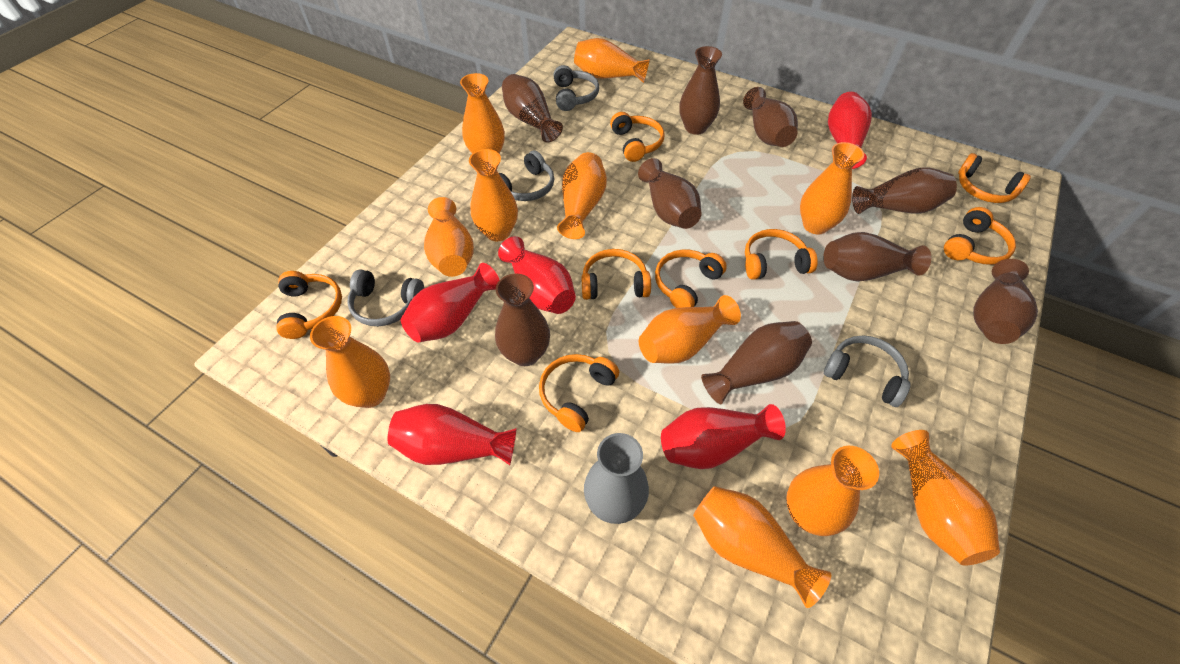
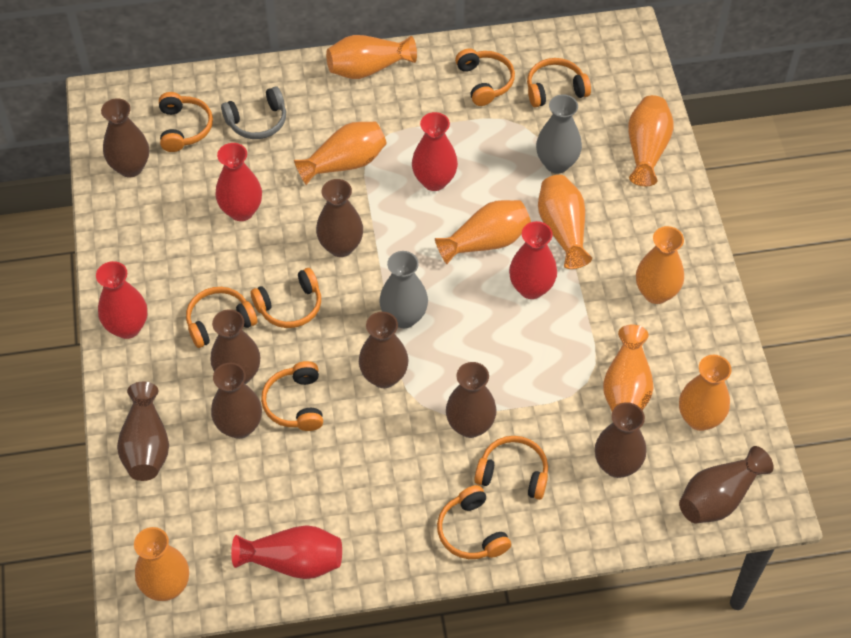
grey headphones: [347,269,424,326] [499,151,554,201] [554,65,599,111] [824,335,911,407] = 4 -> [221,86,286,139] = 1
grey vase: [584,433,649,524] = 1 -> [379,251,428,328] [536,95,582,173] = 2
orange vase: [310,316,390,408] [424,197,474,277] [460,73,505,154] [469,149,518,241] [557,152,607,239] [574,38,650,83] [639,295,741,364] [693,486,831,608] [786,446,879,536] [800,142,864,234] [891,430,1000,566] = 11 -> [134,527,189,601] [294,122,387,185] [326,35,417,79] [435,200,531,264] [538,175,592,269] [603,325,654,411] [628,95,674,186] [636,226,684,304] [679,355,731,431] = 9

